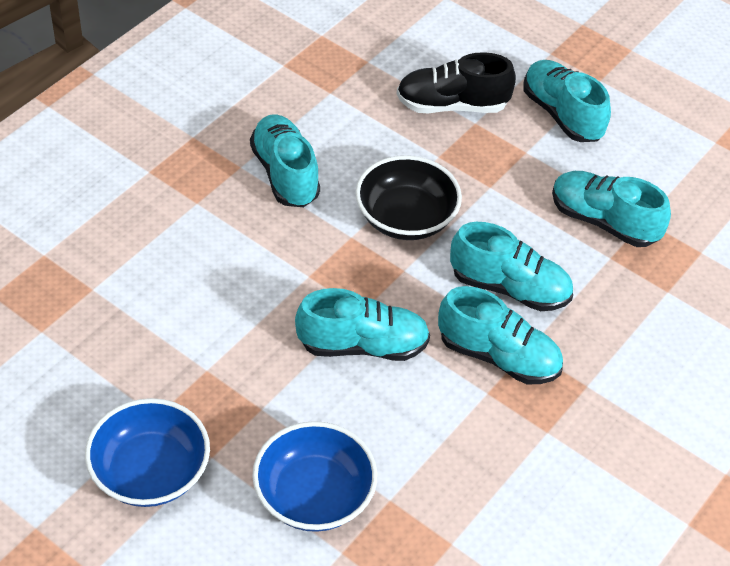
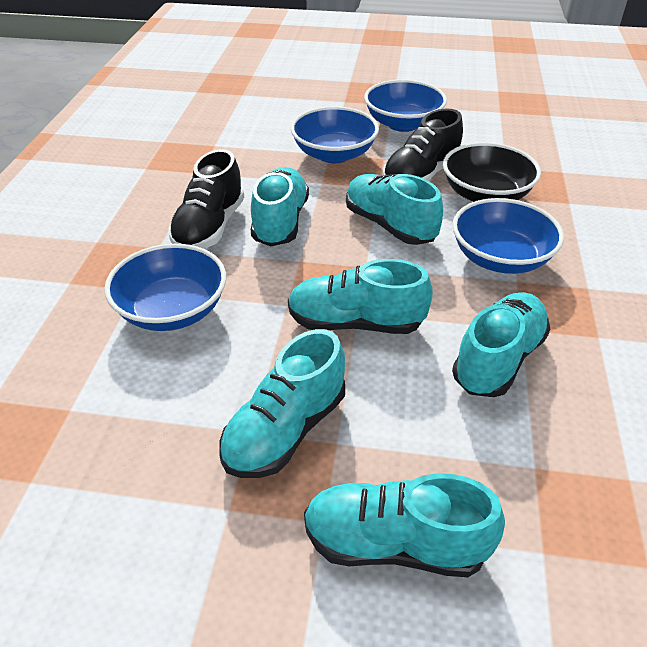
black shoe: [397,52,516,113] = 1 -> [168,149,244,249] [383,109,463,181] = 2
blue bowl: [85,398,210,507] [252,421,377,532] = 2 -> [104,244,226,331] [290,107,379,163] [364,80,447,132] [452,198,564,274] = 4

